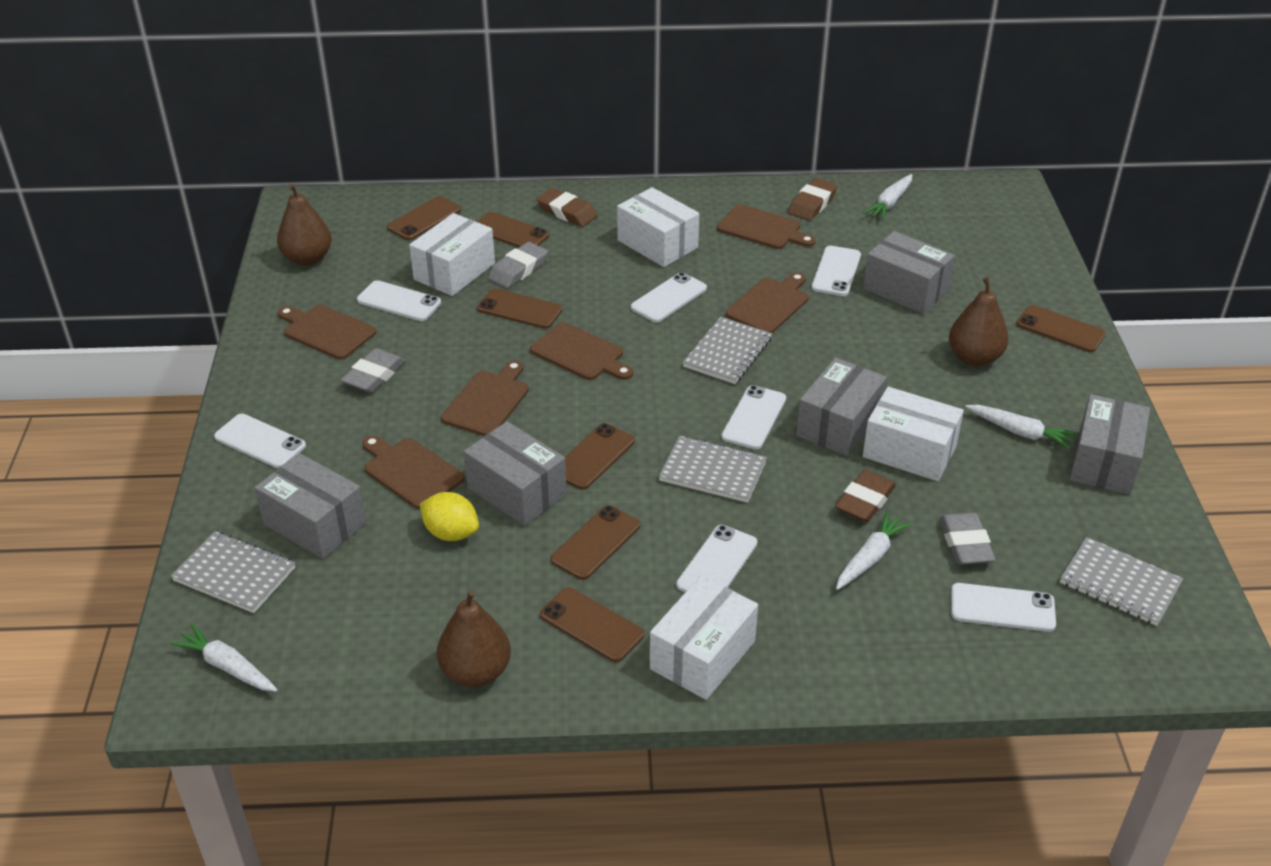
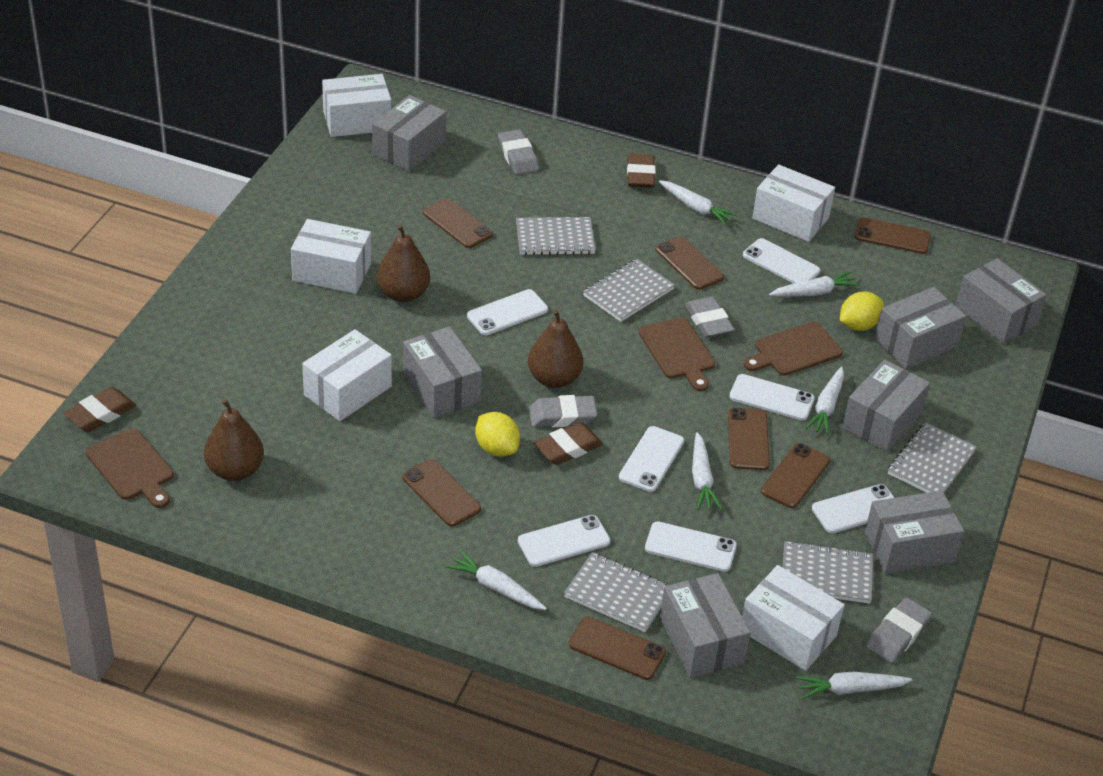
brown cutting board: [278,305,376,359] [362,435,465,509] [441,360,529,436] [530,322,633,380] [717,204,816,249] [726,272,809,333] = 6 -> [86,428,174,508] [639,318,715,391] [744,322,843,376] = 3
grey box: [254,453,366,559] [464,421,567,526] [796,358,887,456] [863,231,955,314] [1070,394,1150,495] = 5 -> [372,95,446,172] [403,327,482,418] [660,573,751,678] [842,360,930,452] [864,490,964,574] [874,287,966,369] [956,258,1046,344] = 7
grey eraser: [341,348,405,393] [488,242,548,288] [940,513,995,565] = 3 -> [498,130,539,175] [529,395,597,427] [685,297,735,338] [866,597,932,663] = 4
grey notebook: [171,531,295,613] [659,436,767,503] [683,317,772,384] [1060,537,1183,626] = 4 -> [516,217,596,255] [564,552,668,632] [583,259,675,322] [783,541,873,604] [888,422,977,493] = 5
white box: [409,213,495,296] [617,187,699,267] [650,575,758,700] [863,387,964,481] = 4 -> [291,219,371,294] [302,329,392,421] [322,74,391,137] [742,565,845,671] [752,164,835,242] = 5
white carrot: [170,624,278,692] [836,511,912,590] [863,174,912,220] [965,405,1078,450] = 4 -> [446,550,547,610] [658,180,737,225] [692,432,722,510] [769,271,860,297] [796,672,912,699] [805,366,844,435] = 6
yellow lemon: [420,492,479,541] = 1 -> [475,412,520,457] [840,292,884,331] = 2

